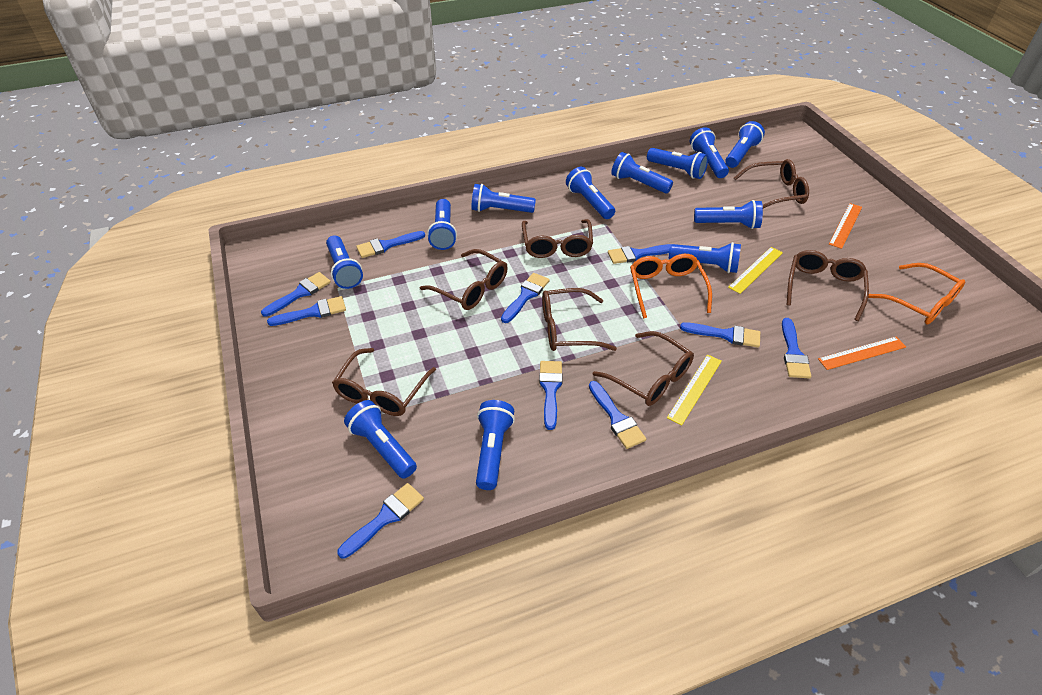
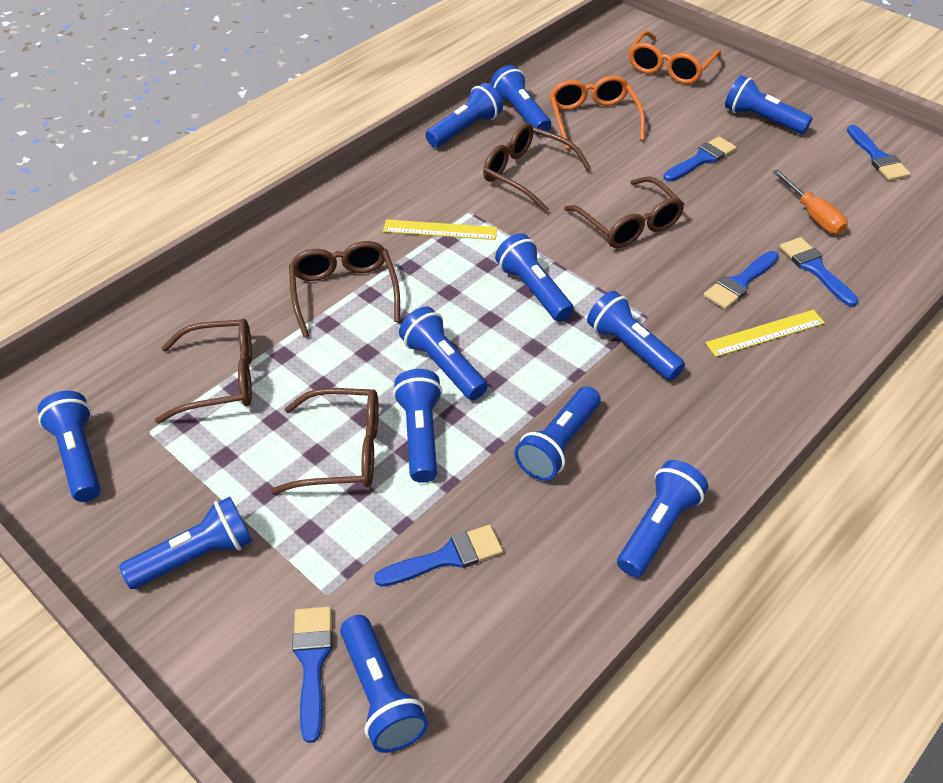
blue brush: [261,272,331,317] [267,296,346,326] [337,483,424,559] [356,231,425,258] [501,273,550,323] [539,361,563,430] [589,381,646,449] [608,244,672,264] [680,322,760,348] [782,318,811,379] = 10 -> [292,606,332,743] [374,525,503,587] [663,137,736,182] [704,251,779,309] [780,237,858,307] [847,125,911,181] = 6
brown glasses: [332,348,436,416] [420,249,508,310] [522,219,593,258] [542,288,617,351] [593,331,694,406] [734,159,809,208] [787,250,869,321] = 7 -> [155,319,252,423] [270,388,379,494] [289,241,400,337] [483,123,591,213] [564,176,684,248] = 5
orange ruler: [818,337,906,370] [829,203,862,249] = 2 -> none = 0
orange screwdriver: none = 0 -> [772,169,848,234] = 1

